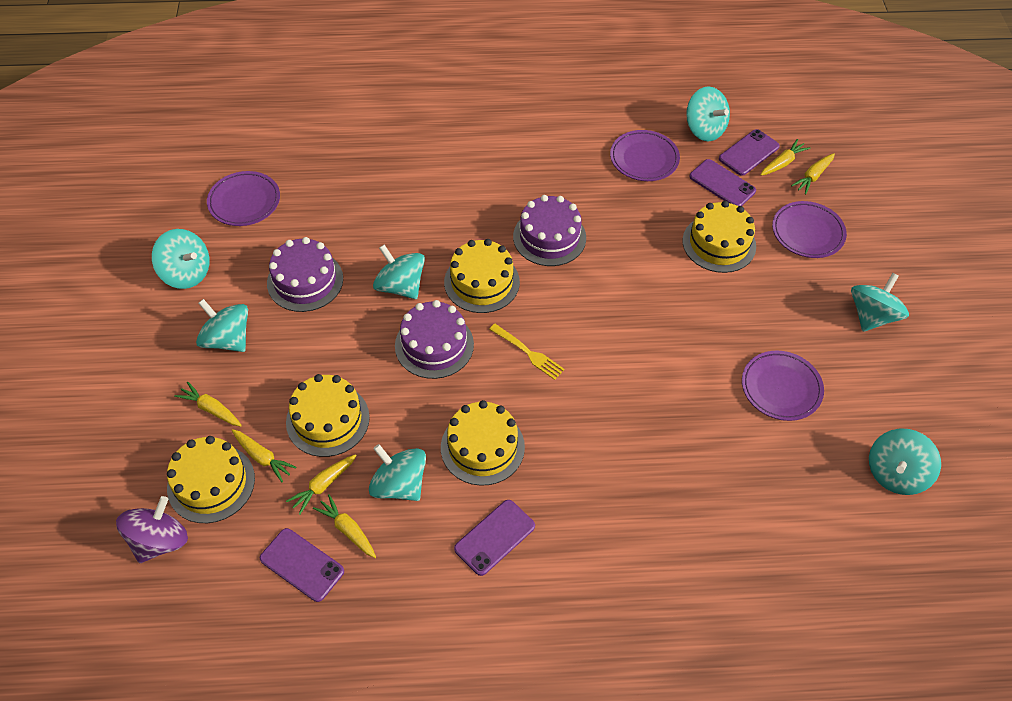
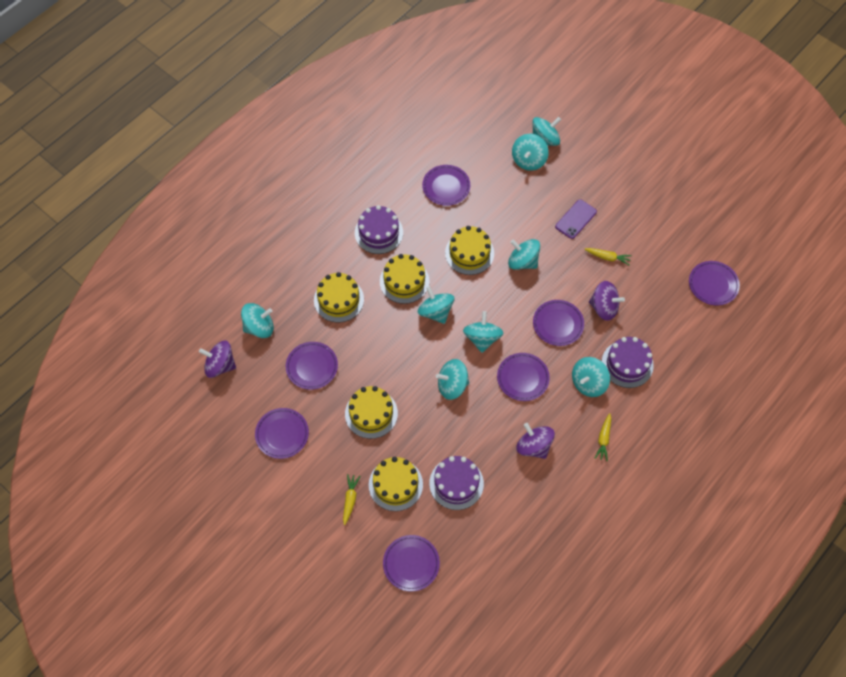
purple phone: [260,528,344,602] [454,500,535,576] [689,159,756,206] [719,129,780,176] = 4 -> [555,200,597,239] = 1
purple plate: [207,171,280,226] [610,130,680,181] [742,351,824,421] [772,201,847,258] = 4 -> [255,408,309,459] [286,342,338,390] [383,535,440,592] [422,165,470,206] [497,353,550,401] [533,300,584,346] [689,261,740,305] = 7
purple spinning top: [116,496,188,563] = 1 -> [199,341,236,378] [516,423,555,459] [589,281,625,321] = 3
turquoise spinning top: [152,229,210,289] [196,299,248,352] [369,444,426,501] [373,244,425,299] [686,86,730,141] [851,273,909,332] [869,429,941,495] = 7 -> [241,303,274,338] [418,286,454,324] [436,359,469,400] [463,311,503,353] [508,239,540,270] [512,134,549,171] [532,117,561,146] [572,357,610,397] = 8
yellow carrot: [174,382,242,427] [232,429,297,482] [286,454,357,515] [313,494,376,558] [760,139,810,176] [791,153,835,195] = 6 -> [343,474,360,525] [584,248,632,265] [595,413,611,461] = 3
yellow fork: [489,324,565,380] = 1 -> none = 0

